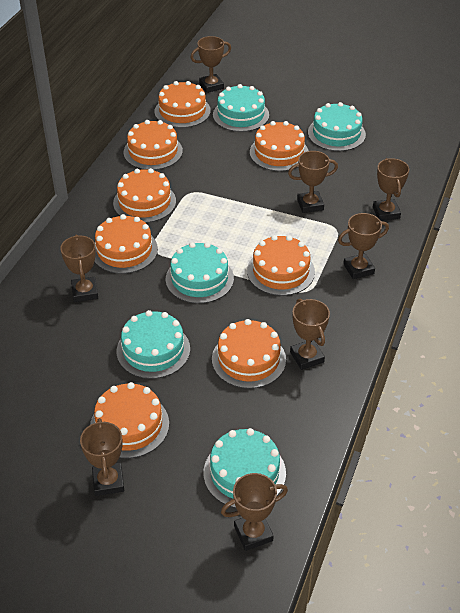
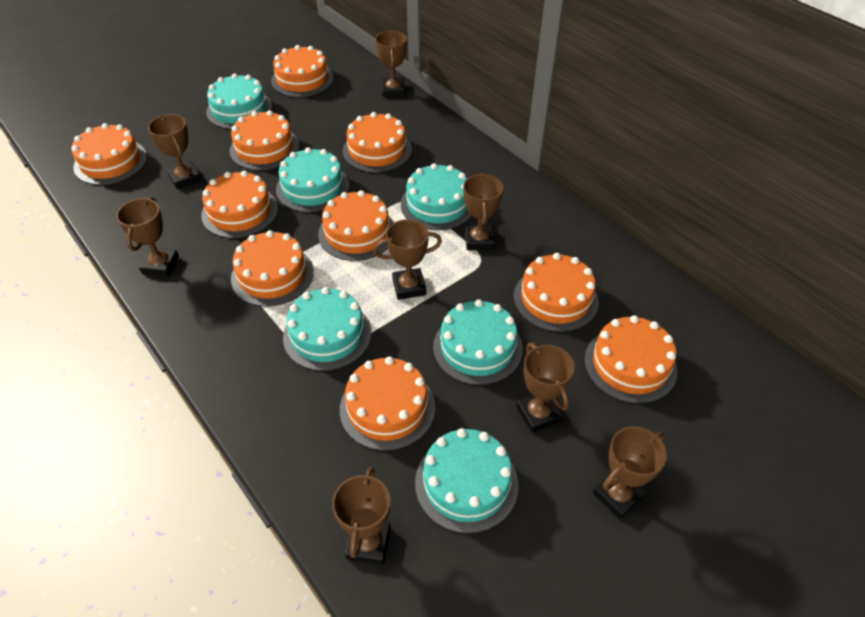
orange cake: [90,382,169,458] [94,214,158,274] [113,168,176,223] [123,120,183,170] [155,81,211,128] [212,319,286,389] [247,235,315,296] [250,121,309,171] = 8 -> [72,123,147,185] [201,171,278,238] [230,110,299,170] [231,230,314,306] [271,45,334,97] [318,190,394,261] [340,356,435,451] [343,112,412,172] [514,253,599,332] [585,315,677,404] = 10
turquoise cake: [117,310,190,379] [166,242,234,304] [204,428,286,508] [213,84,269,132] [308,102,366,151] = 5 -> [206,74,272,129] [276,147,349,212] [283,287,371,371] [401,163,471,230] [415,428,518,534] [433,299,523,385] = 6

